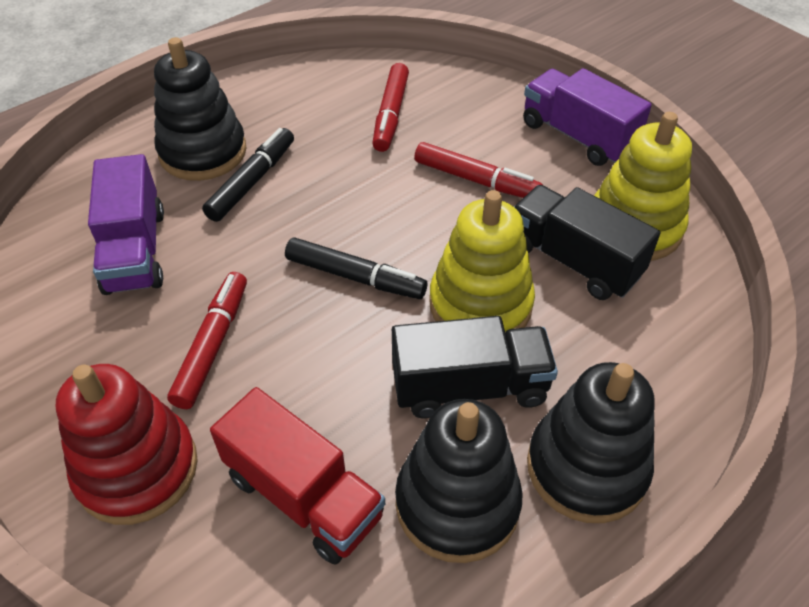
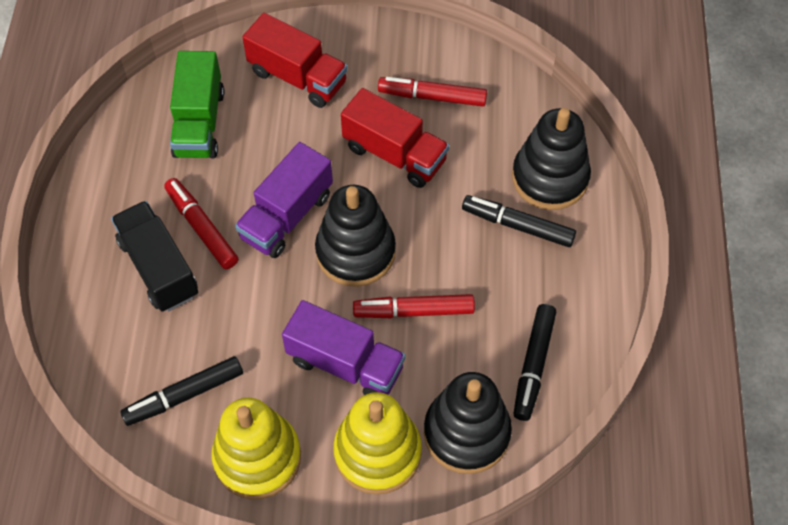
black marker: [202,128,294,222] [285,237,427,299] = 2 -> [120,356,243,426] [462,195,576,247] [513,304,557,421] = 3
black truck: [392,316,558,418] [514,185,660,300] = 2 -> [111,201,198,312] = 1
green truck: none = 0 -> [170,51,224,158] = 1
red stacking toy: [56,364,198,525] = 1 -> none = 0
red truck: [210,387,385,564] = 1 -> [242,13,348,108] [341,88,449,188] = 2

